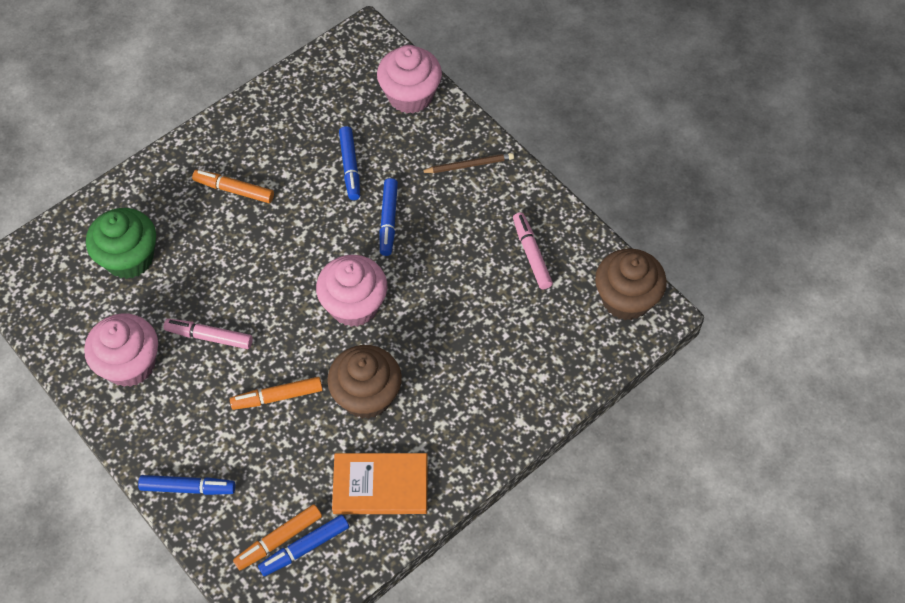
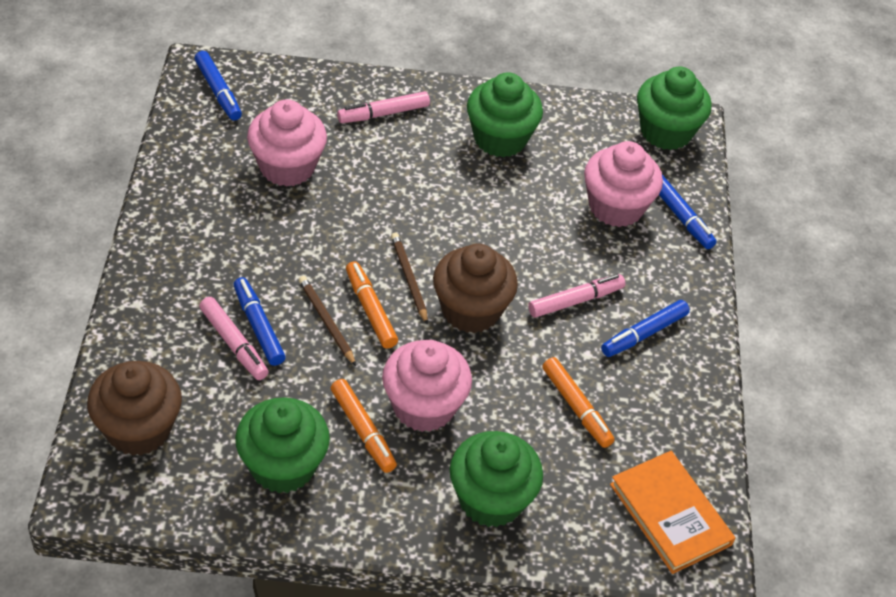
brown pencil: [421,153,514,173] = 1 -> [299,276,356,366] [391,233,428,325] = 2
green cupcake: [86,208,156,279] = 1 -> [235,397,330,493] [450,431,543,527] [467,72,543,158] [637,67,712,150] = 4
pink marker: [164,319,253,349] [513,212,553,289] = 2 -> [199,297,268,380] [337,91,430,123] [528,274,625,318] = 3

